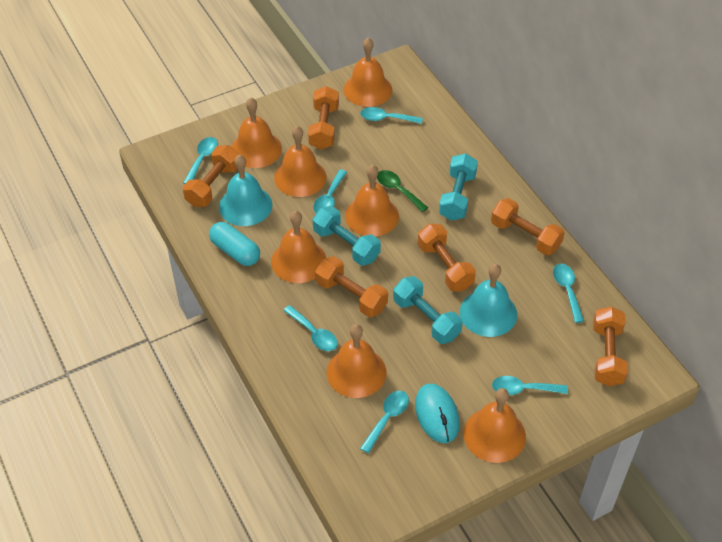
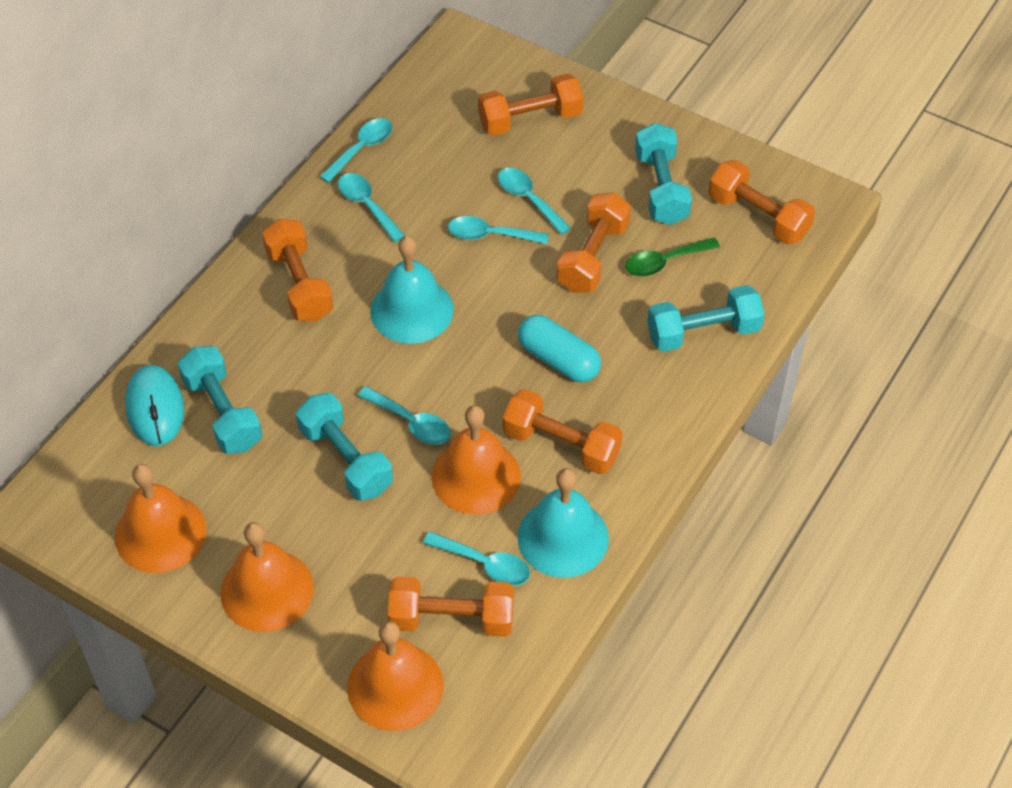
orange bell: [231,98,282,168] [271,211,326,283] [274,126,326,197] [327,324,386,398] [343,38,392,107] [345,165,399,237] [464,388,526,463] = 7 -> [115,464,207,573] [220,522,314,632] [347,621,443,731] [432,406,521,515] = 4
turquoise dumbbell: [313,206,381,266] [393,276,463,344] [439,154,478,220] = 3 -> [178,346,262,454] [296,393,393,501] [635,123,692,225] [647,285,765,352] = 4
turquoise spoon: [183,137,218,184] [283,305,338,351] [313,170,347,213] [360,107,423,124] [360,391,409,454] [492,376,568,395] [553,264,584,323] = 7 -> [319,118,392,183] [338,173,405,242] [358,386,450,445] [423,532,530,586] [448,216,549,244] [498,168,571,235] = 6

